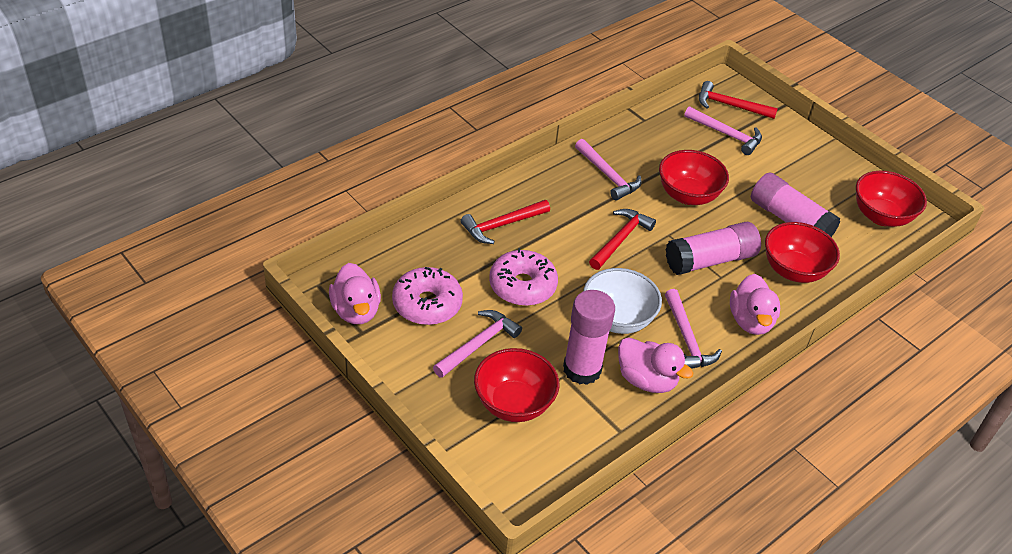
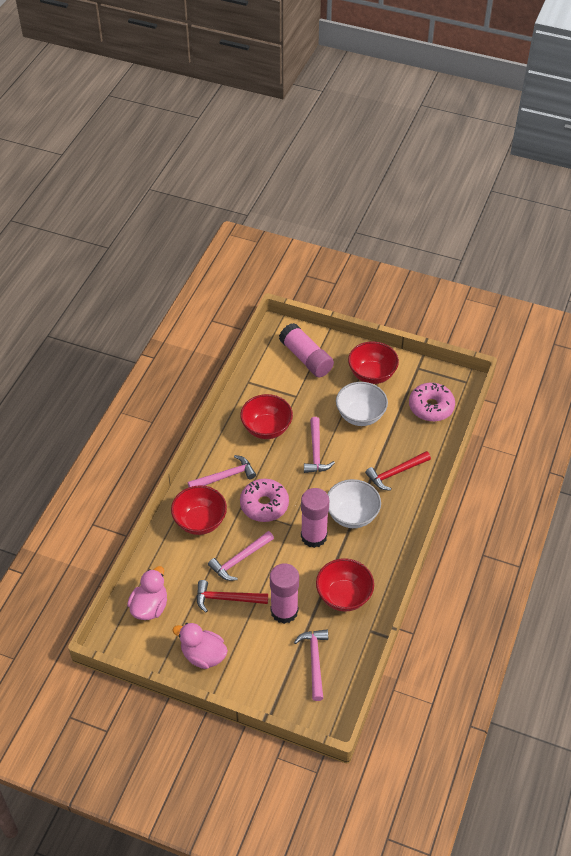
pink duck: [329,263,381,324] [618,337,693,393] [730,274,780,335] = 3 -> [127,566,167,620] [172,623,228,669] = 2
red hammer: [461,200,550,244] [589,209,656,270] [699,81,778,119] = 3 -> [197,580,268,612] [365,451,431,491] = 2
white bowl: [583,268,662,334] = 1 -> [328,479,381,528] [336,382,388,426] = 2

